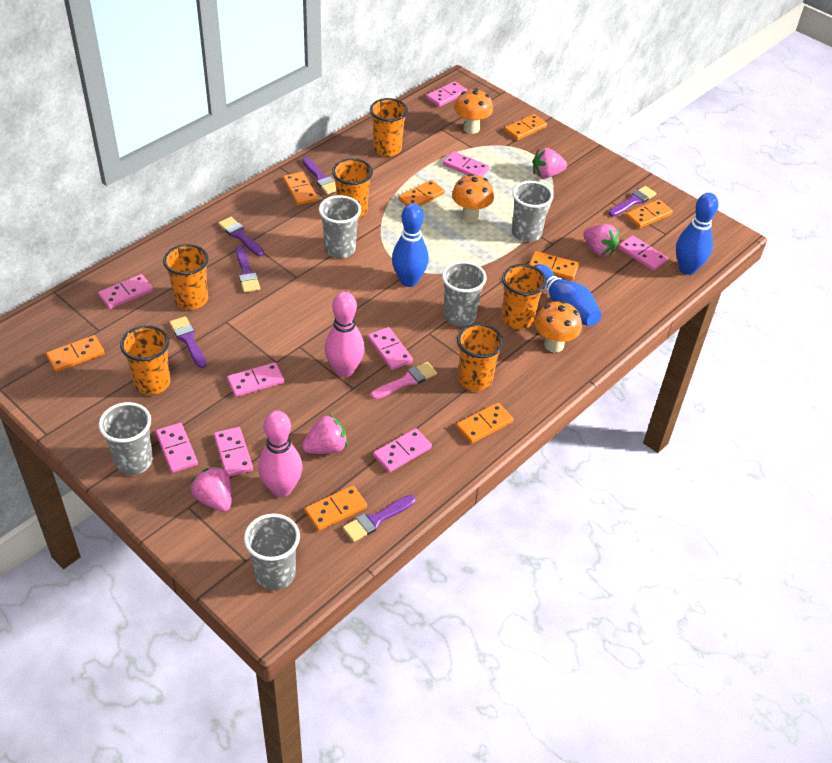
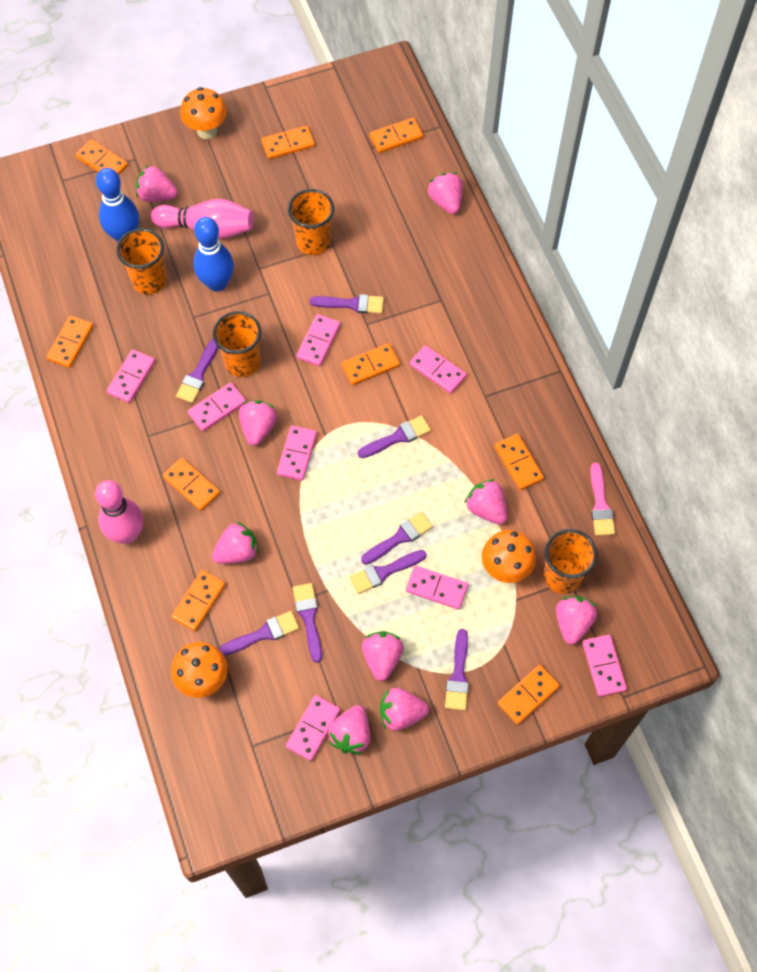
blue bowling pin: [392,203,429,287] [534,264,601,326] [676,193,719,275] = 3 -> [96,168,139,242] [193,217,234,291] = 2
grey cup: [99,402,153,475] [244,514,300,590] [319,195,361,258] [442,261,487,326] [512,181,553,242] = 5 -> none = 0
orange cup: [120,325,170,395] [163,244,209,310] [332,158,373,219] [370,98,408,157] [457,323,504,391] [502,264,547,329] = 6 -> [116,228,167,295] [213,311,262,377] [288,189,334,255] [544,529,597,594] = 4
orange domino: [46,335,105,372] [283,172,318,205] [304,485,367,531] [398,180,445,206] [456,403,513,444] [504,114,547,140] [529,251,579,280] [626,199,673,228] = 8 -> [46,316,93,368] [75,139,128,175] [163,458,220,511] [171,570,226,631] [261,126,315,159] [342,343,400,385] [370,118,423,153] [494,434,544,490] [498,665,560,724] = 9
pink domino: [98,274,153,309] [156,423,198,473] [214,427,253,477] [227,362,284,397] [368,327,413,370] [373,428,432,473] [426,81,467,107] [443,151,489,177] [618,236,668,271] = 9 -> [107,350,155,403] [188,382,246,431] [277,426,317,481] [286,695,340,761] [297,314,340,366] [406,565,468,610] [410,345,467,394] [582,635,627,697] = 8
pink strawberry: [191,465,232,512] [302,414,347,454] [533,148,567,179] [583,224,619,256] = 4 -> [136,165,178,202] [212,522,259,564] [239,400,277,446] [328,705,370,754] [362,631,404,681] [380,688,429,731] [427,172,462,214] [465,479,507,525] [556,596,597,645] = 9
purple brush: [169,316,206,368] [218,217,264,256] [236,246,260,293] [302,157,336,194] [343,495,415,542] [609,186,656,217] = 6 -> [176,339,219,403] [219,611,299,656] [293,583,322,663] [310,294,384,314] [349,550,427,594] [358,415,431,458] [361,512,433,565] [445,629,469,711] = 8

